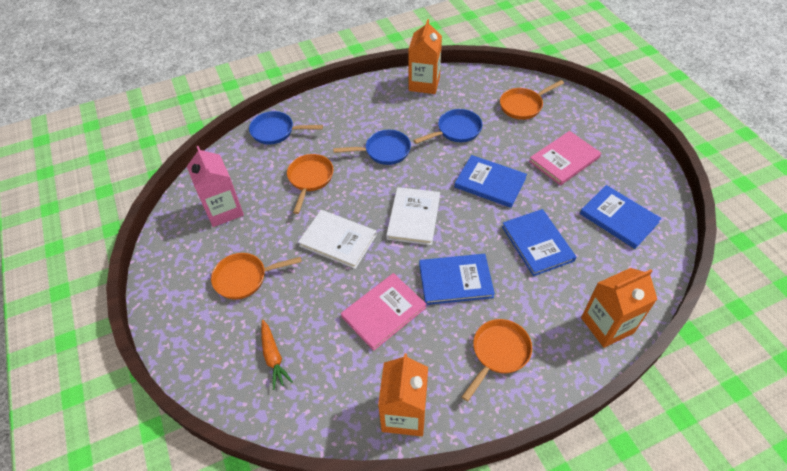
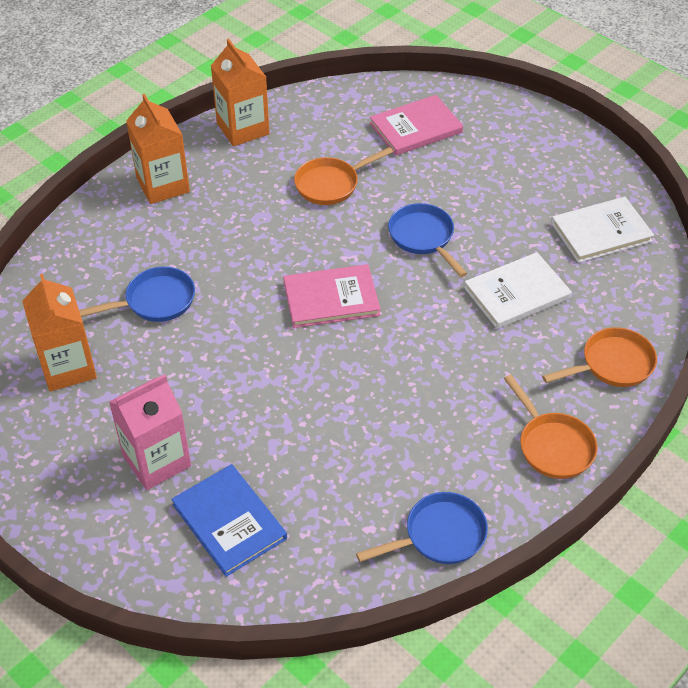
blue book: [419,254,495,305] [454,155,527,208] [502,209,576,276] [580,185,662,249] = 4 -> [171,464,287,577] = 1
orange carrot: [261,320,293,390] = 1 -> none = 0
orange pan: [211,253,302,299] [287,154,333,214] [462,319,532,401] [500,80,564,120] = 4 -> [294,147,393,205] [504,375,598,479] [542,327,657,387] = 3

